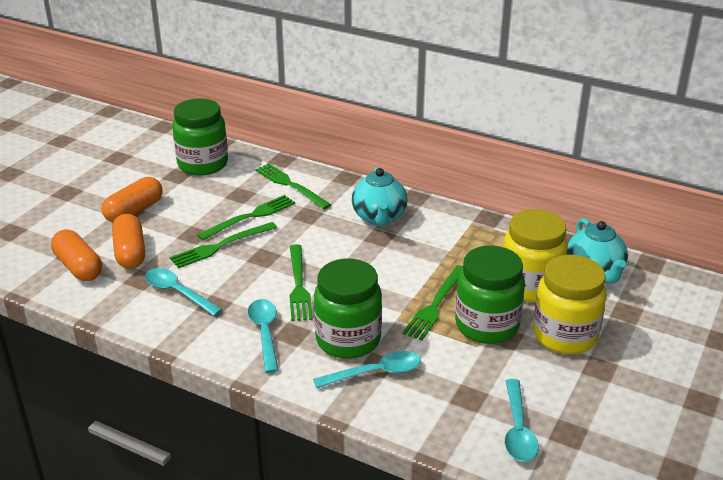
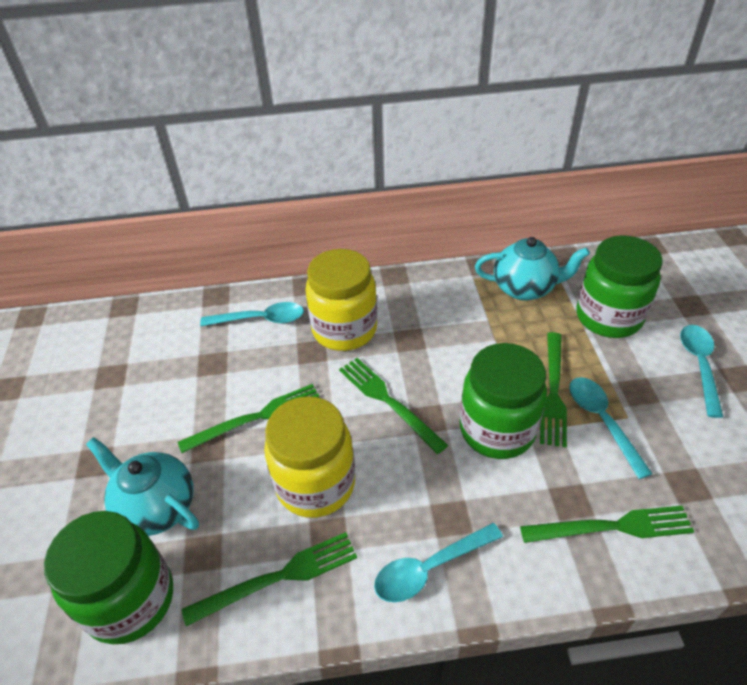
orange capsule: [51,230,102,281] [102,177,162,222] [112,214,145,269] = 3 -> none = 0

